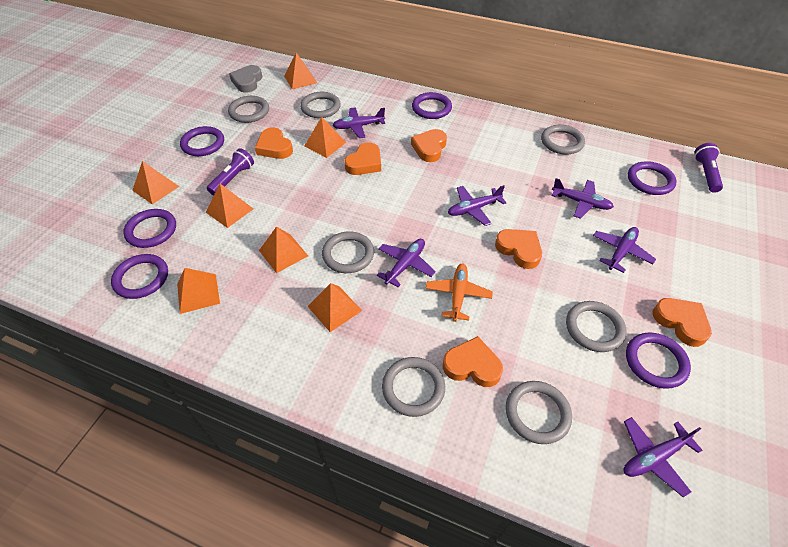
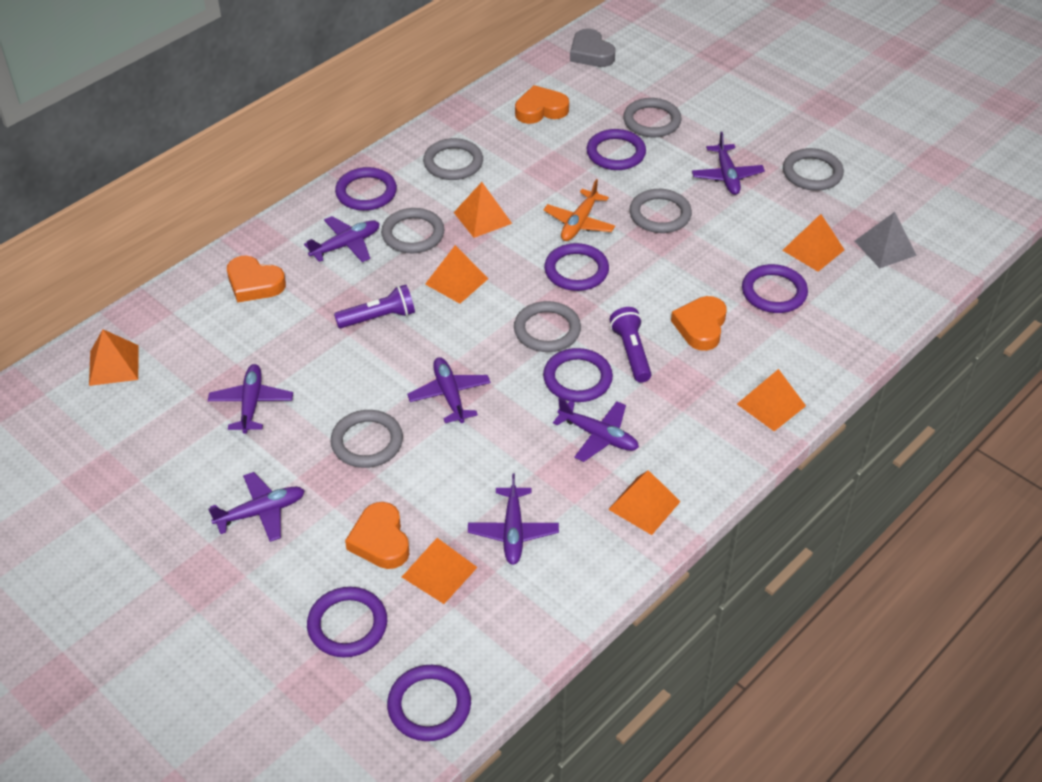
grey pyramid: none = 0 -> [855,212,917,268] = 1
orange heart: [255,127,293,159] [344,142,381,175] [411,129,447,162] [443,336,503,387] [495,229,542,269] [652,298,712,347] = 6 -> [227,256,286,303] [345,502,409,569] [515,85,569,124] [671,296,727,351] = 4
purple plane: [333,107,385,138] [377,239,436,287] [448,185,506,226] [552,178,614,219] [593,227,656,273] [624,417,702,497] = 6 -> [208,364,293,434] [208,472,305,542] [304,216,380,262] [407,357,491,423] [468,473,559,565] [553,397,639,462] [692,132,765,195] = 7
purple ring: [111,254,168,299] [123,209,176,248] [180,126,224,156] [412,92,452,119] [626,332,691,389] [628,161,677,195] = 6 -> [307,587,387,657] [335,167,397,211] [387,665,471,741] [543,348,613,402] [544,243,609,291] [587,129,646,170] [742,264,808,313] = 7

